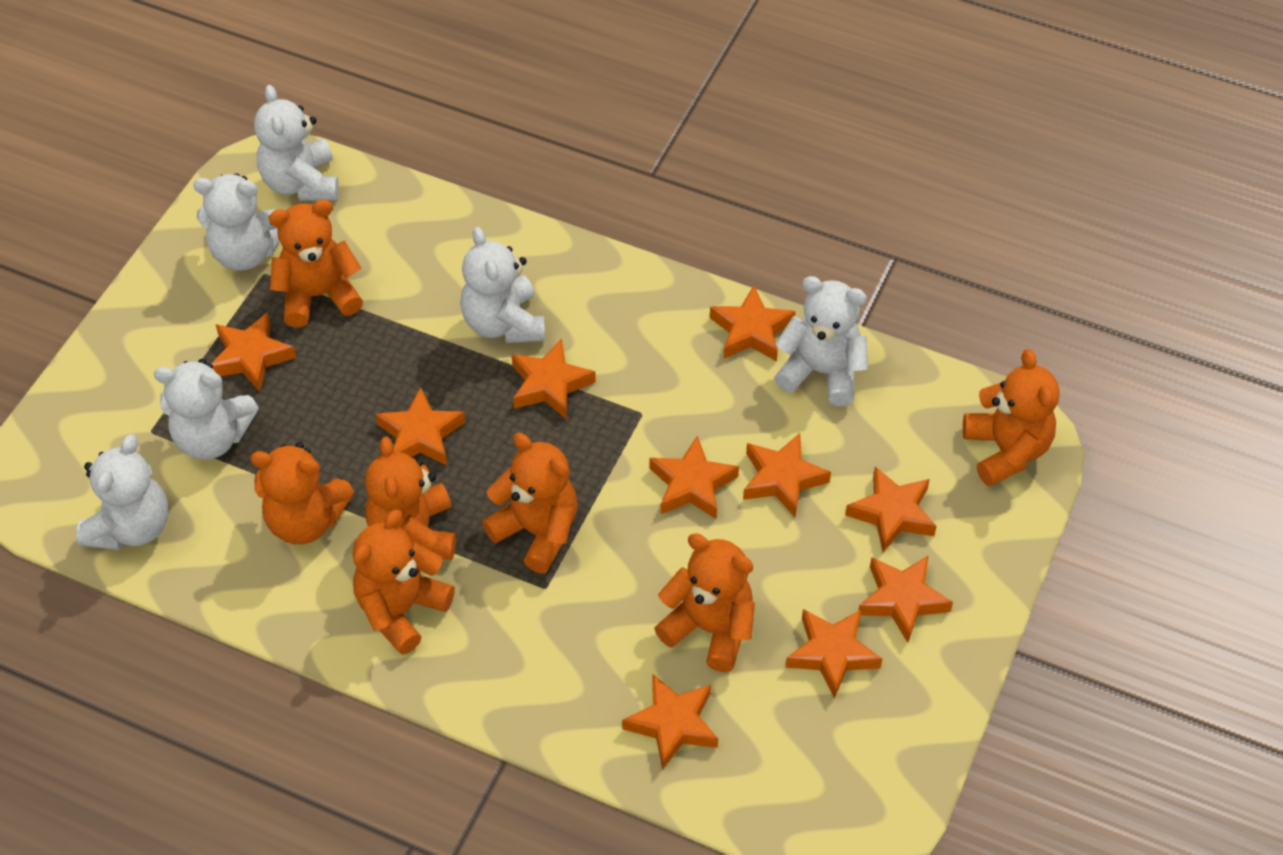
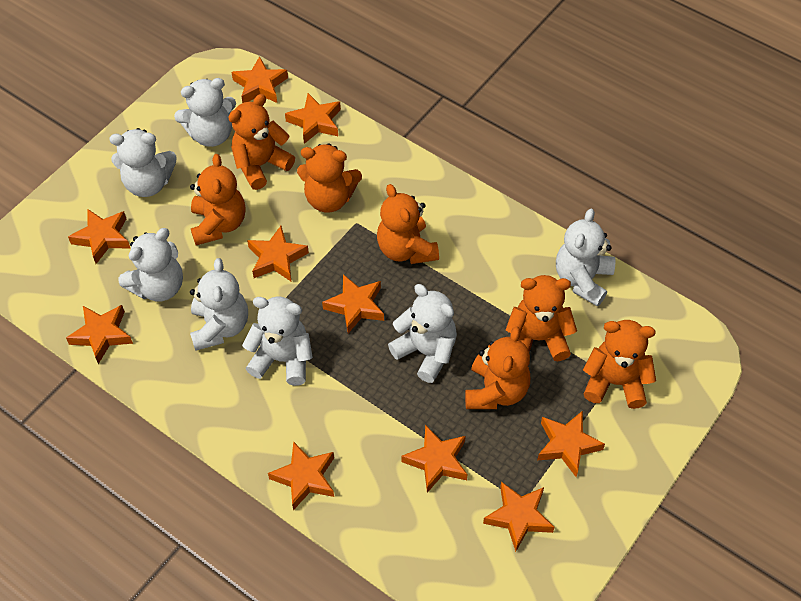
white teddy bear: [76,434,169,550] [154,359,259,460] [193,173,280,271] [254,85,339,201] [460,227,545,343] [774,276,868,407] = 6 -> [109,128,177,197] [118,228,183,302] [174,78,236,147] [190,258,248,351] [242,296,313,386] [388,284,457,383] [556,209,615,307] = 7

